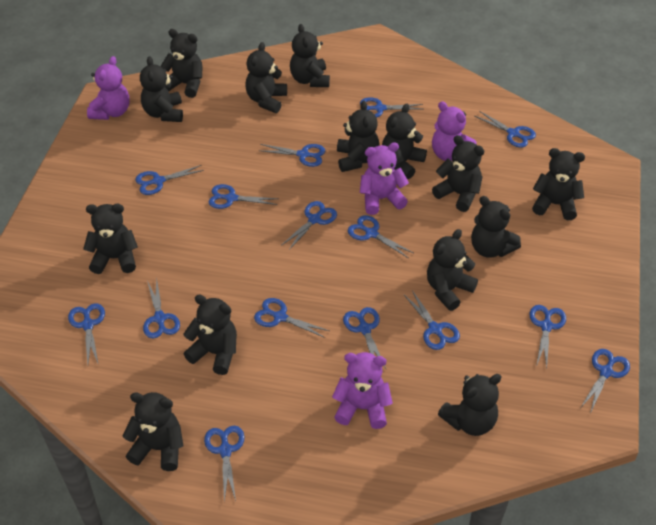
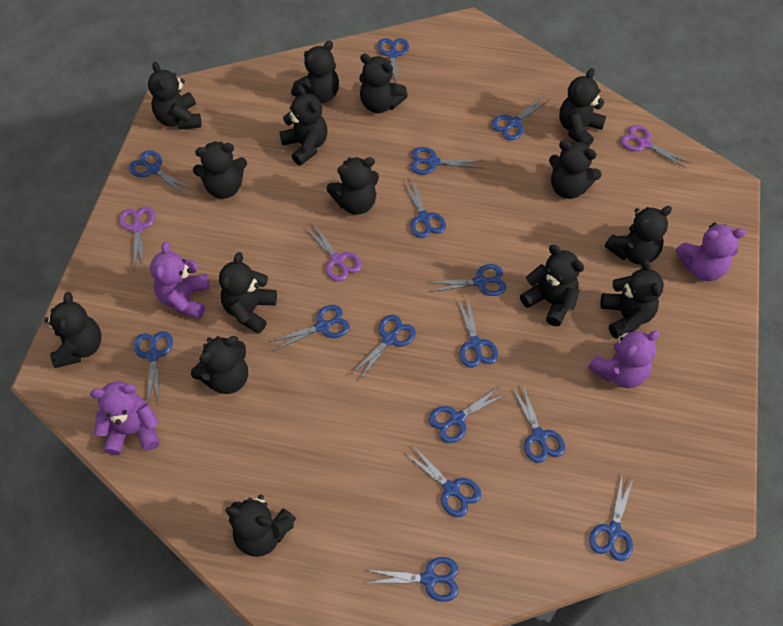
black teddy bear: [83,204,138,274] [122,392,183,471] [140,56,183,122] [161,29,202,98] [183,294,237,375] [245,42,287,113] [290,24,330,87] [337,101,379,172] [382,104,427,179] [427,229,478,311] [432,135,484,212] [438,374,502,436] [471,196,521,258] [532,148,585,220] = 14 -> [44,292,102,368] [148,62,201,129] [191,336,248,394] [193,141,247,199] [219,252,277,334] [225,495,296,557] [279,85,328,166] [291,40,339,103] [326,157,379,215] [359,54,408,113] [520,245,584,326] [549,140,602,199] [559,68,606,146] [601,259,664,339] [605,206,672,265] = 15
purple scissors: none = 0 -> [119,207,155,268] [305,221,362,281] [620,125,690,169] = 3

